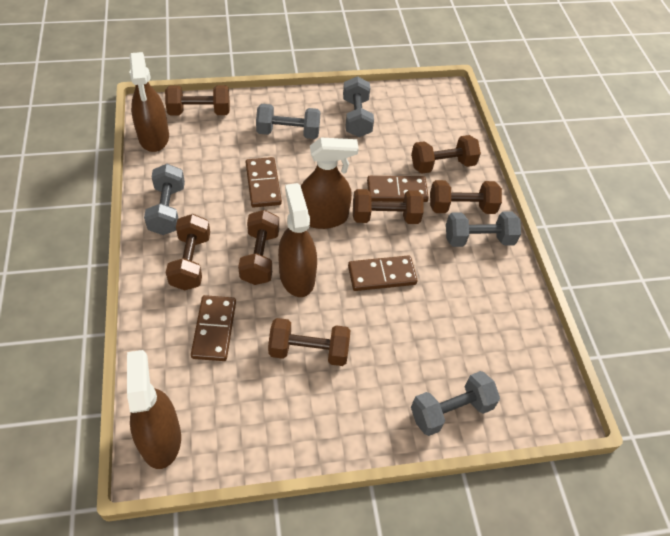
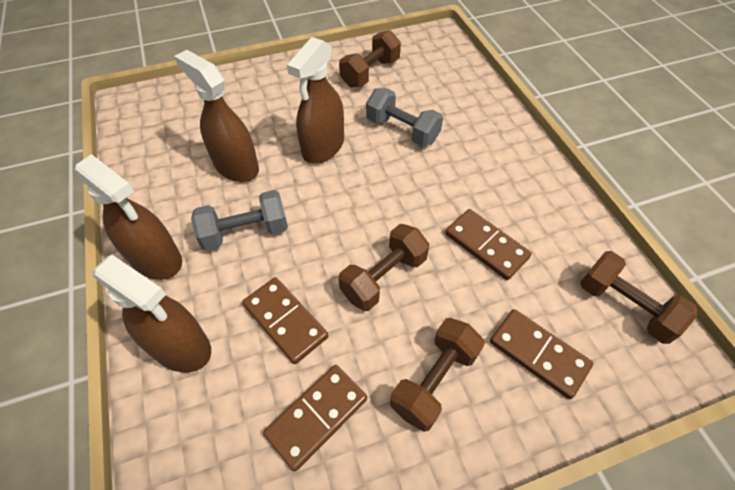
brown dumbbell: [165,85,230,115] [166,214,210,290] [238,210,279,285] [268,318,350,366] [353,189,423,224] [411,135,481,174] [430,180,502,214] = 7 -> [339,30,401,88] [339,224,429,311] [390,318,485,432] [580,251,697,344] = 4
grey dumbbell: [144,164,185,235] [256,104,321,139] [343,76,374,137] [411,371,500,436] [446,211,521,247] = 5 -> [191,190,288,251] [366,88,443,147] = 2

